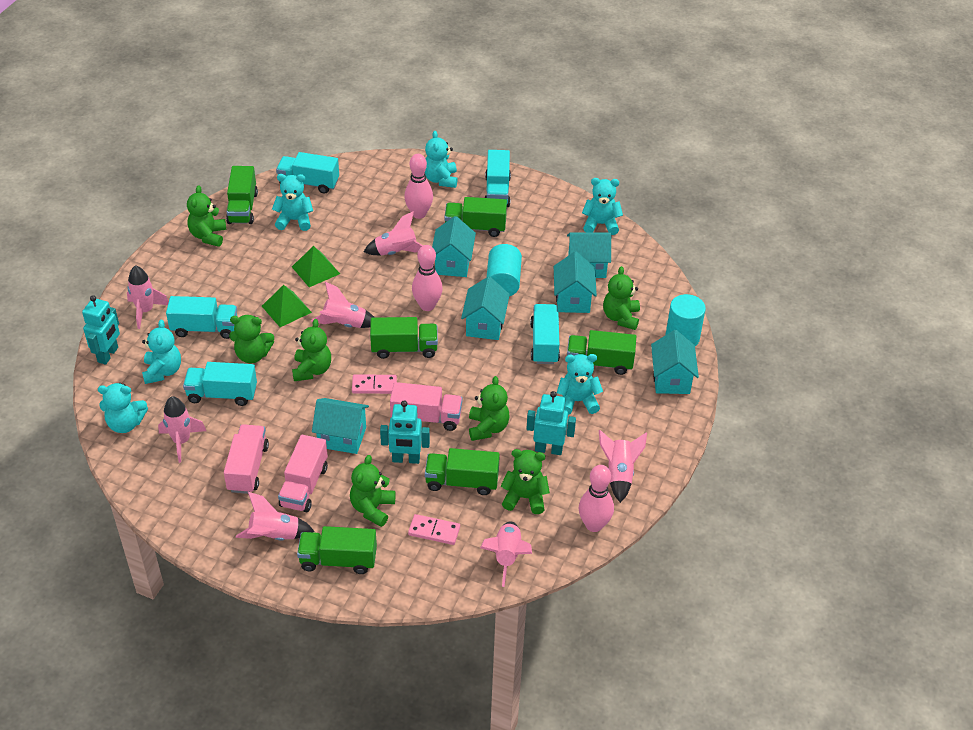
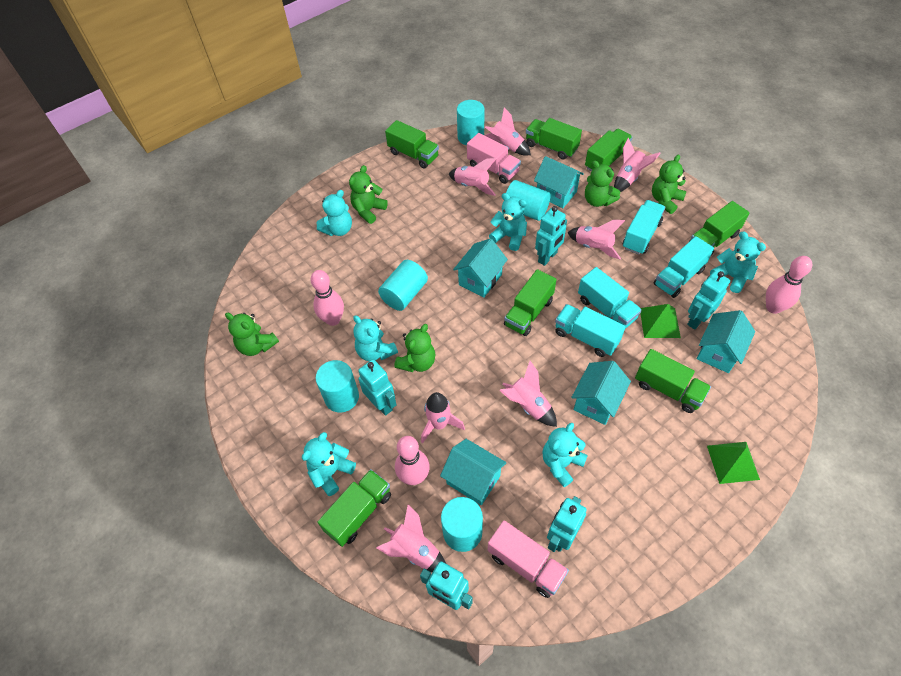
green teddy bear: [187,185,226,247] [229,315,274,363] [292,319,331,381] [350,455,395,527] [469,376,510,441] [501,449,550,514] [603,266,640,330] = 7 -> [225,313,279,356] [349,165,388,224] [394,324,436,372] [585,161,620,207] [652,154,686,214] = 5
green truck: [226,166,258,224] [297,526,377,574] [370,317,438,359] [425,448,500,495] [444,197,507,237] [567,330,636,375] = 6 -> [317,469,391,547] [385,120,439,169] [504,269,557,336] [526,118,582,159] [585,129,633,171] [635,349,711,413] [689,201,750,257] = 7
pink domino: [352,375,397,394] [408,514,460,545] = 2 -> none = 0
pink truck: [224,424,269,494] [278,435,328,512] [390,382,463,431] = 3 -> [467,133,521,184] [488,520,569,598] = 2
turquoise cylinder: [487,244,522,296] [666,294,706,346] = 2 -> [315,360,359,413] [378,260,428,311] [441,497,483,552] [457,100,485,145] [506,180,551,221] = 5
turquoise house: [312,398,369,454] [432,216,476,277] [461,276,510,340] [554,251,597,313] [567,233,611,278] [651,330,699,394] = 6 -> [440,439,506,505] [453,238,508,298] [534,156,584,208] [571,361,631,425] [697,310,755,373] = 5
turquoise robot: [82,295,120,365] [380,400,430,464] [527,391,576,455] = 3 -> [358,359,397,416] [420,561,473,610] [535,206,567,266] [547,496,586,552] [687,271,730,329] = 5
turquoise truck: [166,296,237,339] [183,362,257,406] [276,152,339,194] [485,150,511,207] [530,304,560,364] = 5 -> [555,304,626,357] [578,267,642,329] [623,200,666,255] [653,236,714,298] = 4

